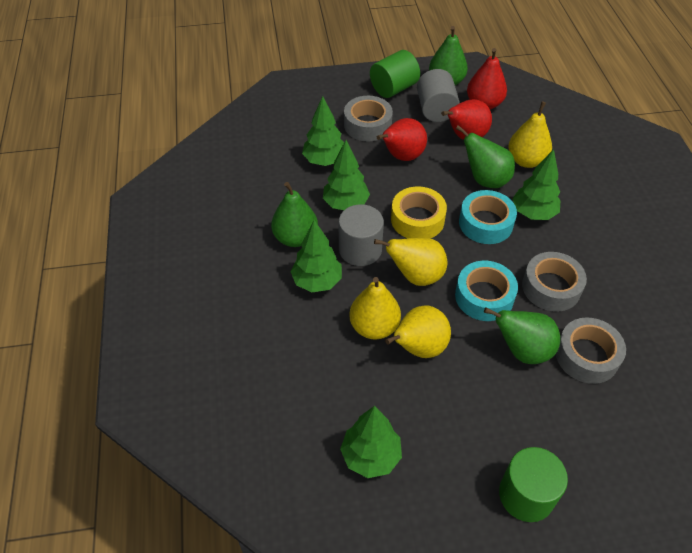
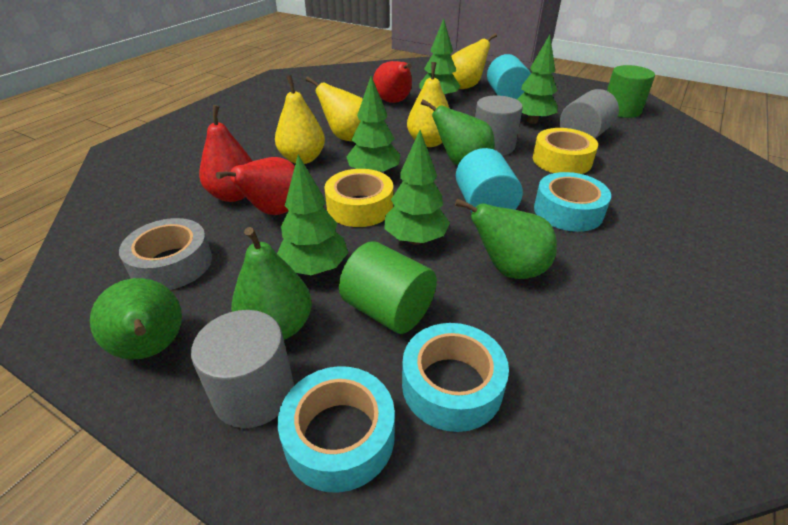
grey cylinder: [339,204,384,266] [417,69,459,122] = 2 -> [191,310,294,428] [475,95,523,156] [560,89,619,139] = 3
grey tape: [344,96,393,141] [522,252,587,312] [556,317,626,384] = 3 -> [119,218,212,290] = 1
turquoise cylinder: none = 0 -> [456,148,523,213] [487,54,531,100] = 2
turquoise tape: [455,261,518,321] [459,190,517,244] = 2 -> [278,366,395,493] [402,323,509,432] [534,172,611,232] = 3
yellow tape: [391,187,447,238] = 1 -> [324,169,393,227] [533,128,598,174] = 2

